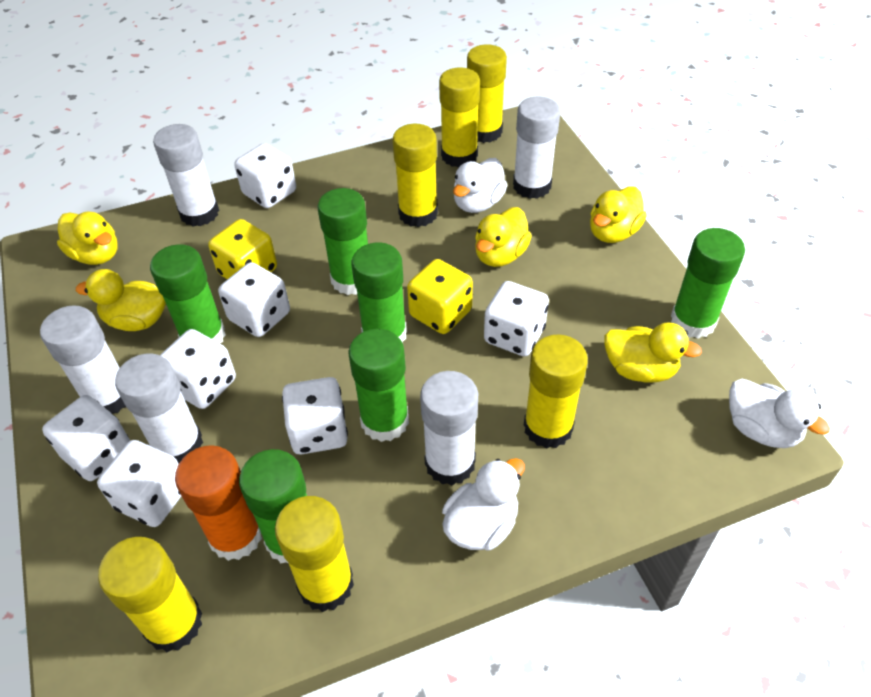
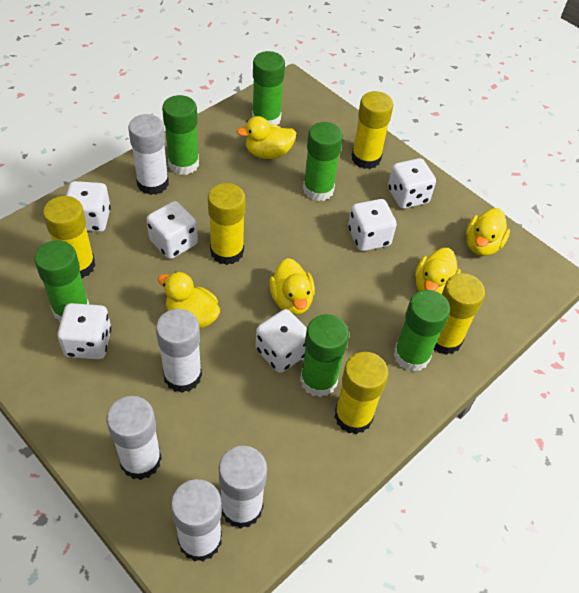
orange glue stick: [175,445,262,561] = 1 -> none = 0
white dice: [42,395,130,481] [97,440,181,527] [160,329,236,409] [218,262,290,337] [234,143,296,208] [282,377,348,455] [484,281,549,356] = 7 -> [57,303,111,360] [66,181,111,232] [146,201,198,259] [255,309,307,373] [348,199,397,251] [388,158,436,209] = 6
white duck: [442,458,525,550] [453,158,507,213] [729,379,830,448] = 3 -> none = 0
yellow dice: [208,219,277,279] [407,259,473,334] = 2 -> none = 0
yellow glue stick: [98,537,203,652] [275,496,354,612] [392,124,438,227] [439,67,480,168] [467,44,507,143] [524,334,588,449] = 6 -> [43,196,95,278] [208,183,246,265] [334,352,388,434] [351,91,394,169] [434,273,485,355] = 5

